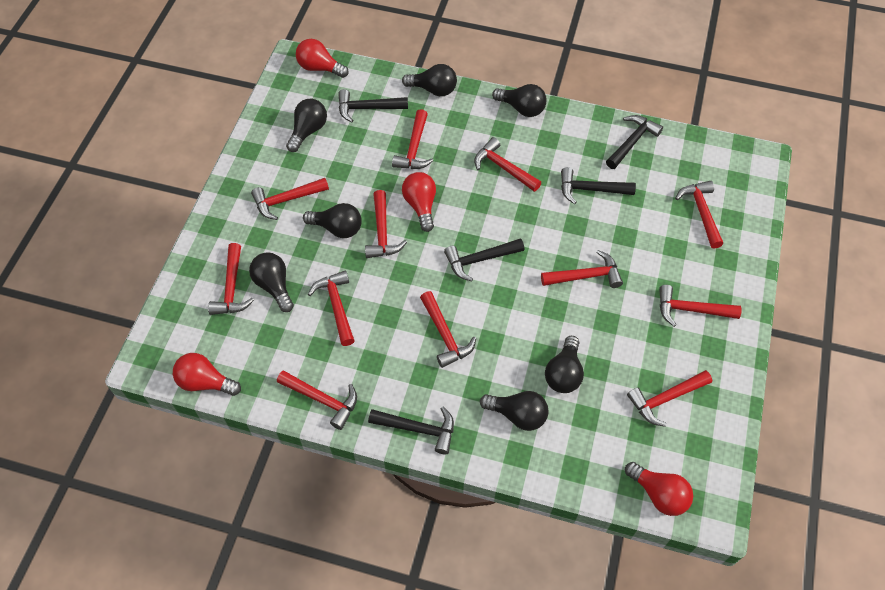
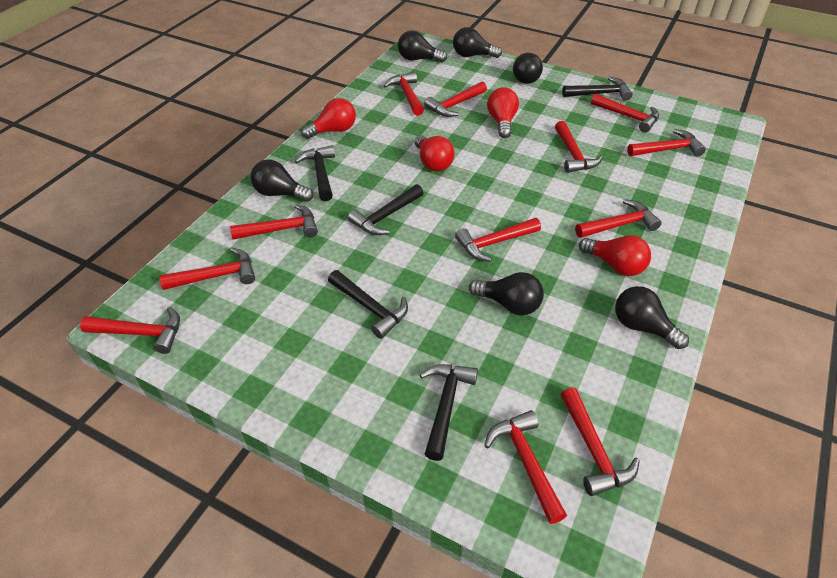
black light bulb: [249,252,294,312] [286,99,327,152] [303,203,362,238] [402,64,457,96] [480,391,549,431] [492,84,547,117] [545,336,584,393] = 7 -> [250,159,313,202] [398,30,447,62] [453,27,502,58] [469,272,544,315] [513,53,543,84] [615,286,689,349] = 6

